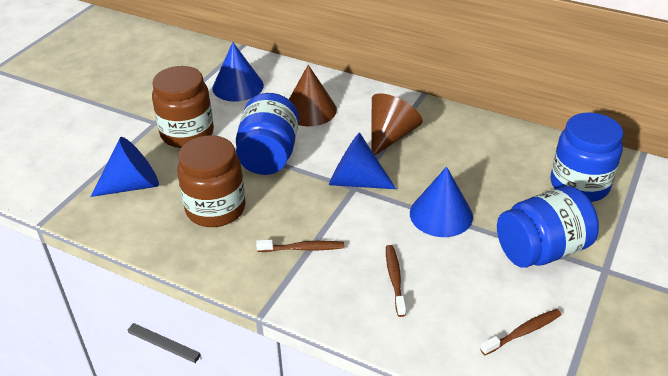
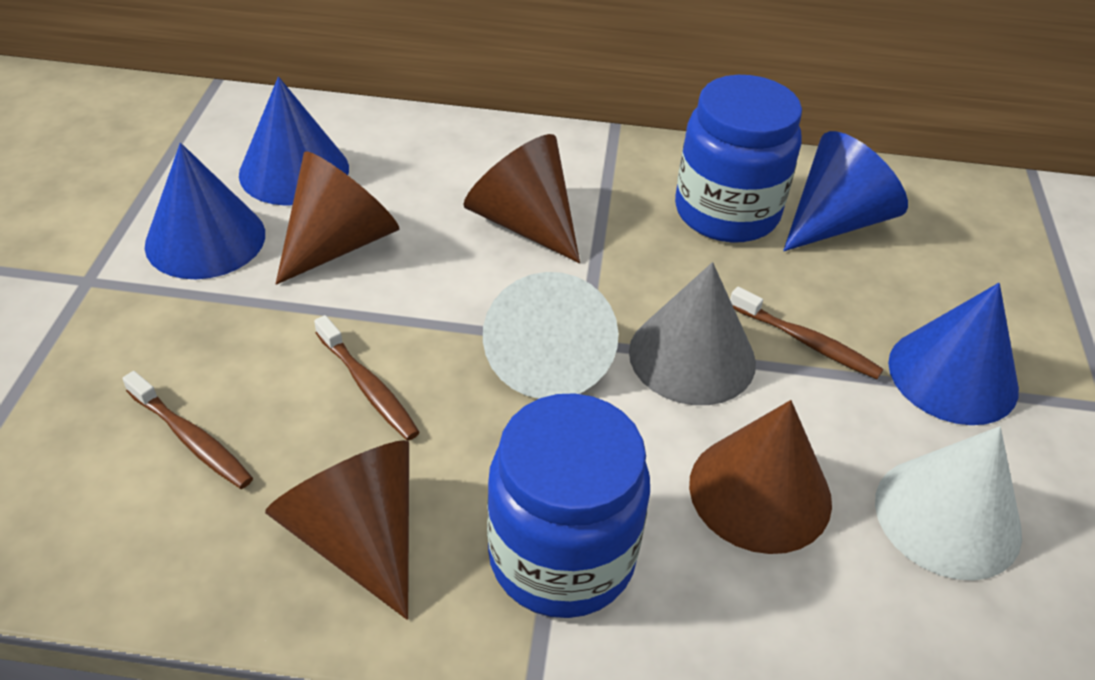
blue jar: [236,93,299,175] [497,186,599,268] [551,113,623,202] = 3 -> [487,393,650,618] [675,75,802,243] = 2
brown cone: [289,65,337,126] [371,93,423,155] = 2 -> [265,440,409,620] [276,151,399,285] [463,134,580,263] [689,400,832,554] = 4
brown jar: [152,66,214,148] [177,135,246,227] = 2 -> none = 0
grey cone: none = 0 -> [629,262,756,405] = 1
white cone: none = 0 -> [483,272,619,399] [875,426,1022,580] = 2

